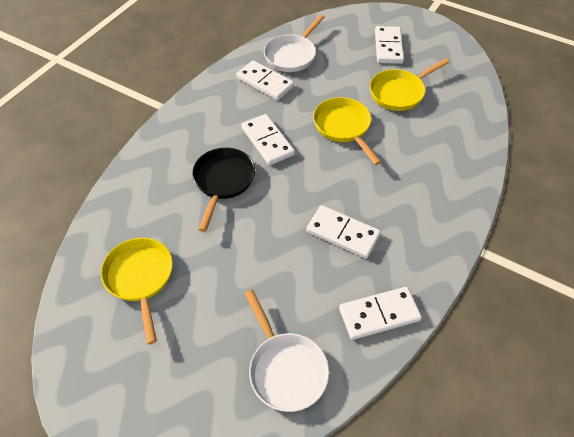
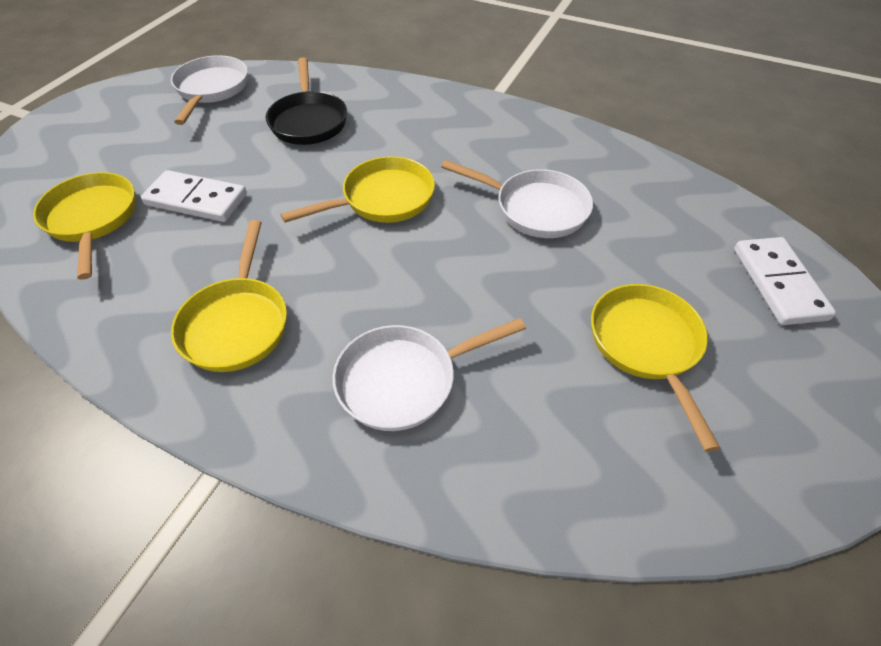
white domino: [236,60,294,100] [241,114,295,165] [306,205,381,259] [339,287,422,340] [375,26,404,64] = 5 -> [141,170,247,222] [734,237,836,325] = 2
white pan: [245,290,329,412] [264,14,325,72] = 2 -> [171,55,248,125] [332,318,526,431] [441,160,593,238] = 3
yellow pan: [101,238,173,345] [313,97,381,165] [370,58,450,111] = 3 -> [33,172,136,280] [171,220,287,372] [281,156,435,223] [591,284,720,452] = 4

